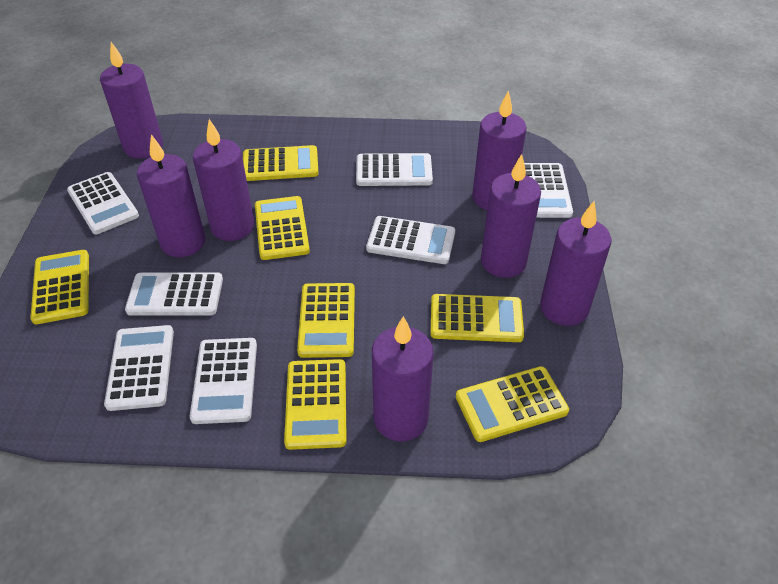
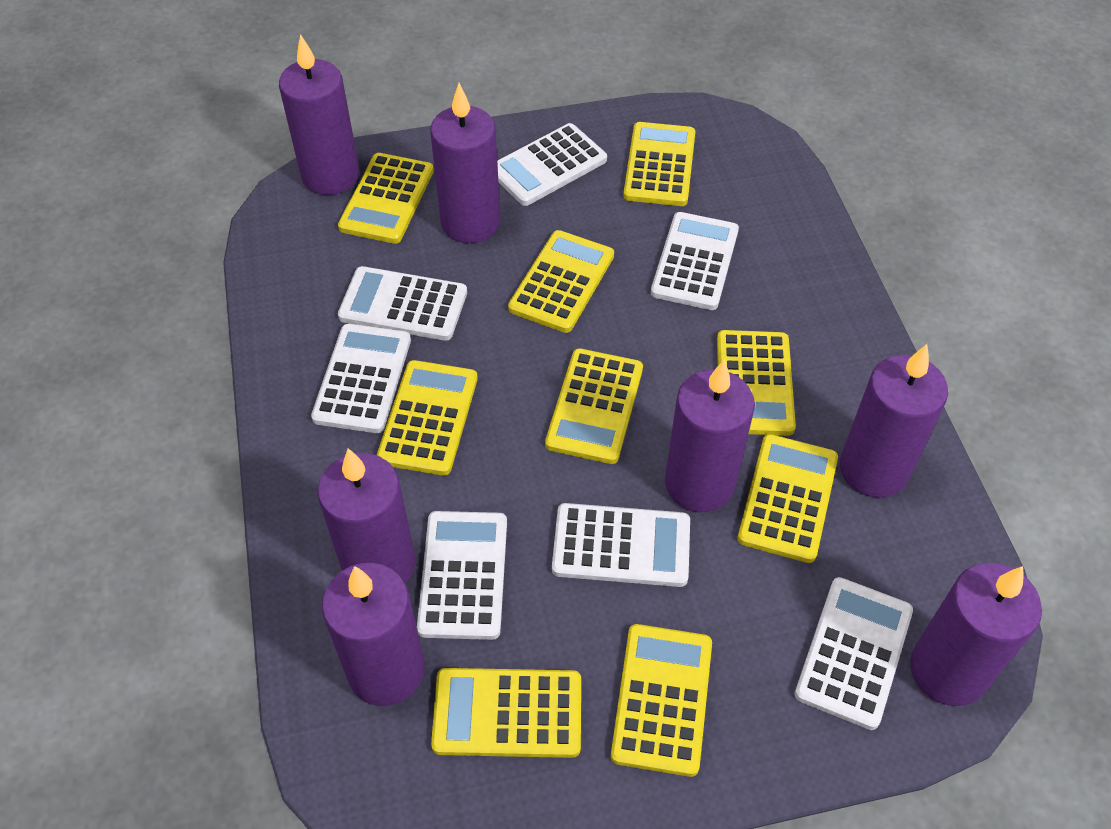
yellow calculator: [30,250,89,325] [243,145,319,181] [255,196,310,260] [284,359,347,450] [297,283,355,358] [431,294,524,342] [456,366,569,442] = 7 -> [338,153,434,244] [377,360,478,476] [431,668,581,758] [508,230,614,333] [545,348,643,464] [611,624,712,777] [623,122,696,206] [717,330,796,436] [737,434,838,563] = 9

